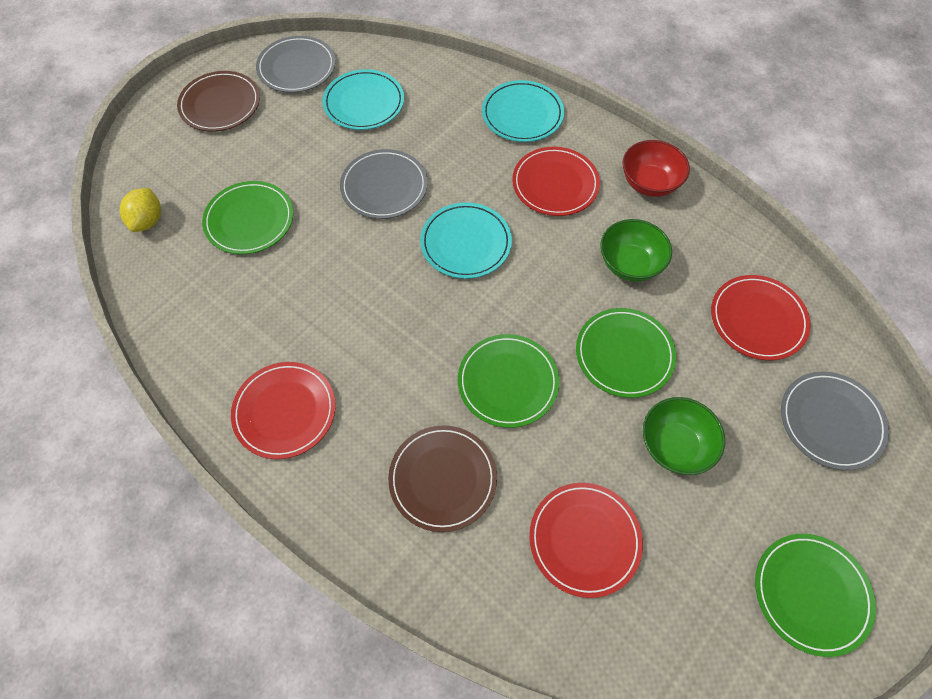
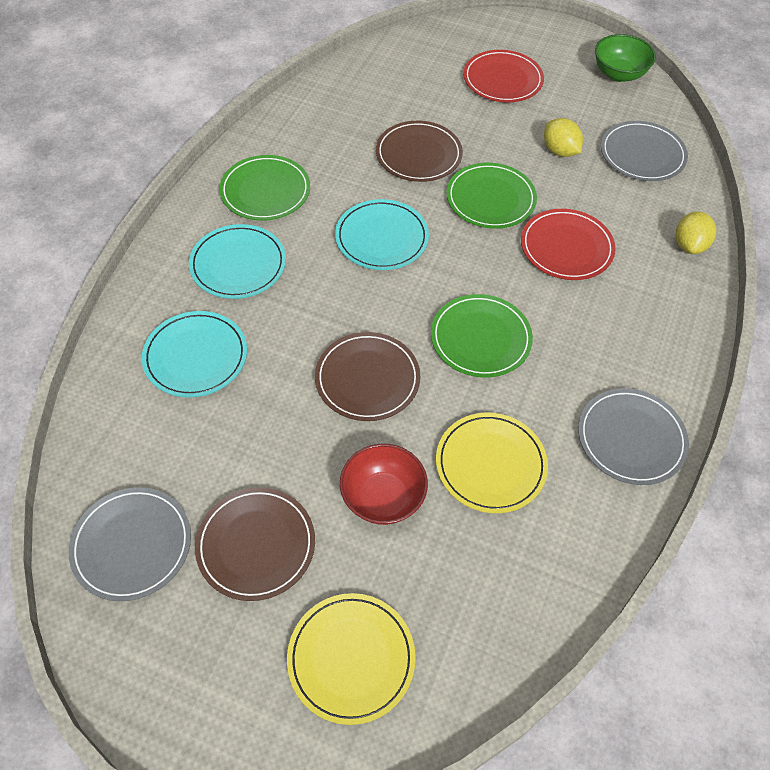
brown plate: [177,71,260,132] [388,425,497,532] = 2 -> [195,487,315,601] [315,332,420,421] [376,121,463,182] = 3
green bowl: [600,219,672,282] [643,397,725,475] = 2 -> [595,34,656,82] = 1
green plate: [202,181,293,254] [458,334,559,428] [576,308,676,398] [755,534,876,657] = 4 -> [219,155,310,220] [431,294,533,378] [446,163,537,229] = 3
red plate: [231,362,336,459] [512,147,600,216] [529,483,643,598] [711,275,811,360] = 4 -> [463,50,544,102] [521,209,616,280] = 2
yellow lemon: [120,188,161,232] = 1 -> [544,118,583,157] [676,212,716,254] = 2
yellow plate: none = 0 -> [287,593,416,725] [436,413,548,513] = 2

